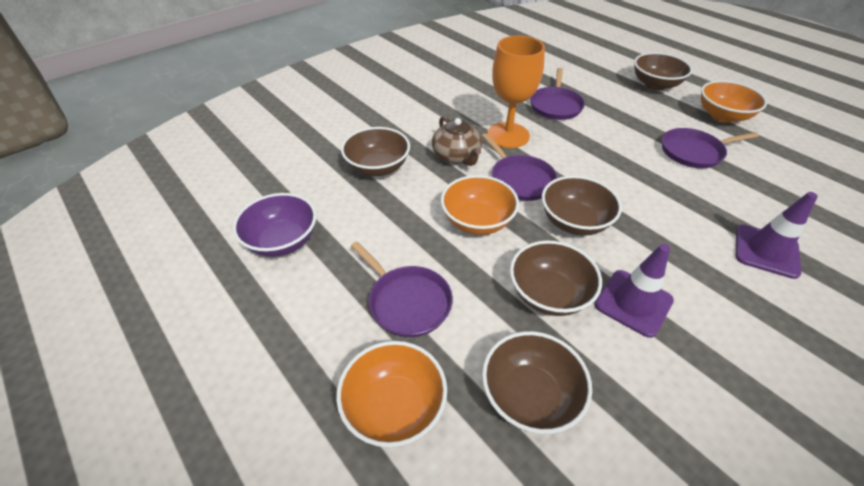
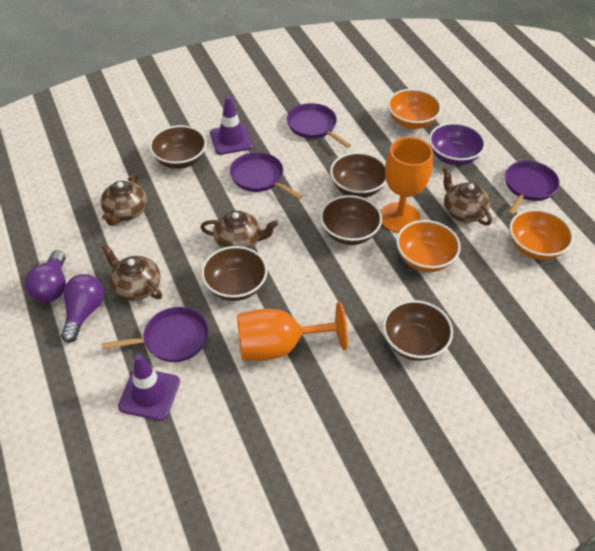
brown teapot: [432,116,482,166] = 1 -> [100,173,147,226] [102,244,162,301] [200,211,278,248] [443,167,492,226] = 4
orange goblet: [487,36,545,148] = 1 -> [237,302,348,361] [380,137,433,233] = 2
purple light bulb: none = 0 -> [25,250,66,303] [61,274,104,343] = 2

